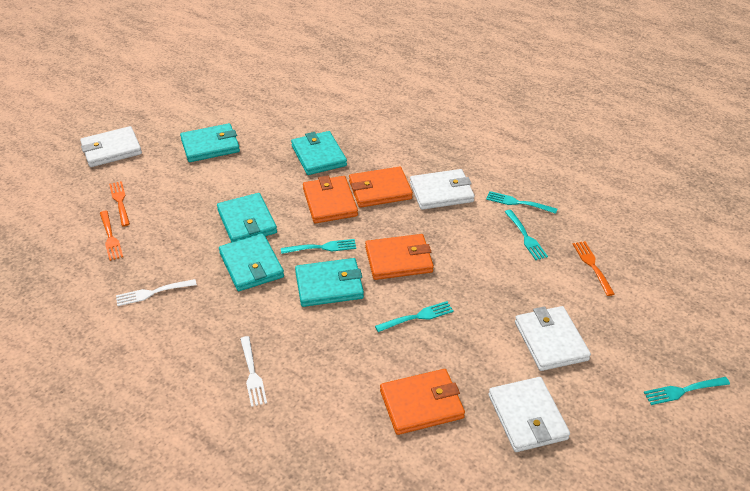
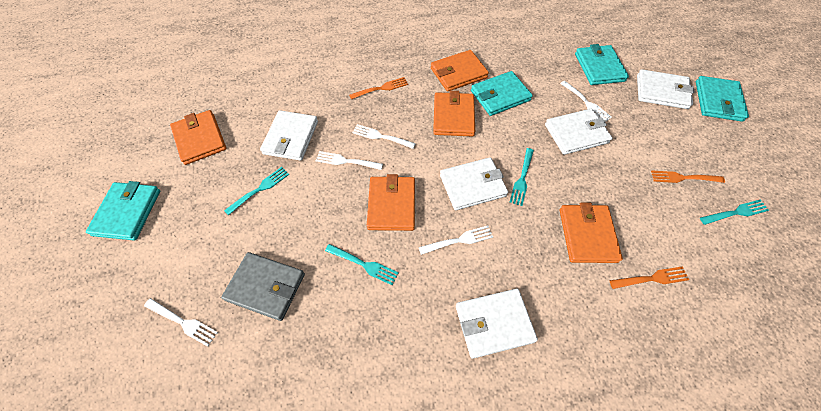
grey wallet: none = 0 -> [221,252,305,321] = 1
orange wallet: [303,176,358,223] [349,166,413,208] [365,234,434,280] [380,369,465,435] = 4 -> [170,110,226,165] [367,174,415,231] [431,50,489,92] [433,91,475,137] [560,202,623,263] = 5
turquoise fork: [281,239,356,254] [375,301,454,332] [486,191,557,214] [505,210,548,260] [644,377,730,405] = 5 -> [224,167,289,216] [325,244,399,285] [510,148,534,206] [700,200,769,225] = 4
turquoise wallet: [180,123,240,162] [217,193,277,243] [219,233,284,291] [291,131,347,175] [295,258,364,307] = 5 -> [86,181,160,241] [471,71,533,116] [575,44,629,85] [696,76,749,122] = 4
white fork: [116,279,197,306] [240,336,267,407] = 2 -> [144,298,218,347] [316,151,383,170] [352,124,416,149] [419,225,493,255] [560,81,612,121] = 5
white wallet: [80,126,142,167] [410,169,475,210] [489,377,570,452] [515,306,591,371] = 4 -> [260,110,318,161] [440,157,508,210] [456,289,538,359] [545,109,612,155] [637,69,695,109] = 5

